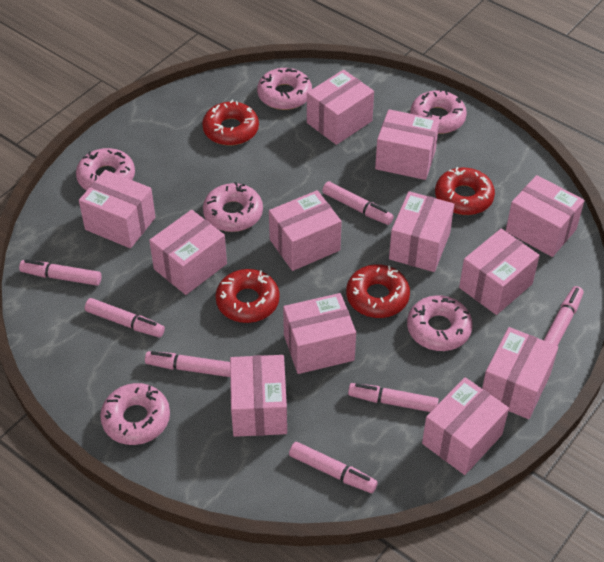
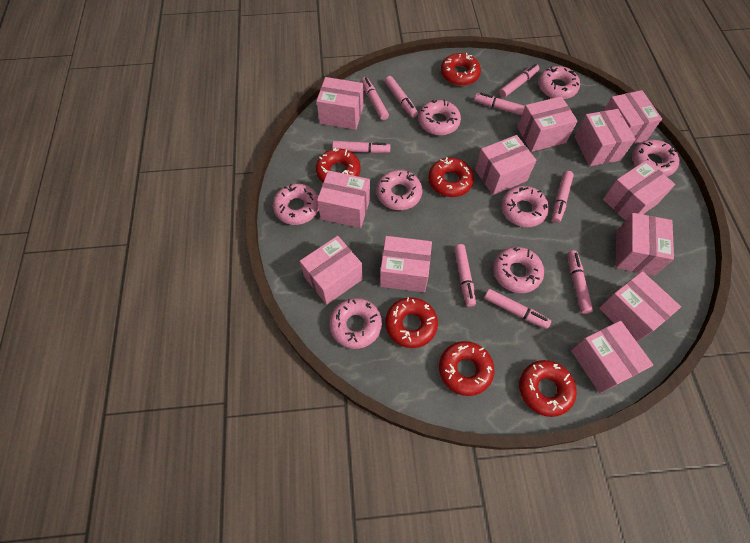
pink donut: [76,148,135,191] [100,383,170,445] [203,182,263,232] [257,68,312,110] [407,295,473,351] [410,89,467,134] = 6 -> [273,184,319,225] [329,298,382,349] [376,170,422,210] [418,100,461,135] [493,247,544,293] [501,186,549,227] [538,66,580,99] [632,140,680,177] = 8
pink marker: [19,260,101,286] [85,298,165,337] [145,351,230,377] [289,442,378,493] [322,181,394,225] [348,383,439,412] [543,286,584,346] = 7 -> [332,141,391,153] [361,77,389,120] [385,76,418,118] [454,244,476,307] [474,93,525,115] [484,289,551,329] [499,64,539,98] [552,171,574,223] [567,250,593,314] = 9
red donut: [202,100,259,146] [215,269,280,323] [346,264,410,318] [435,167,495,215] = 4 -> [316,148,361,183] [385,297,438,348] [428,157,474,197] [439,341,494,396] [441,53,481,86] [519,360,577,417] = 6

